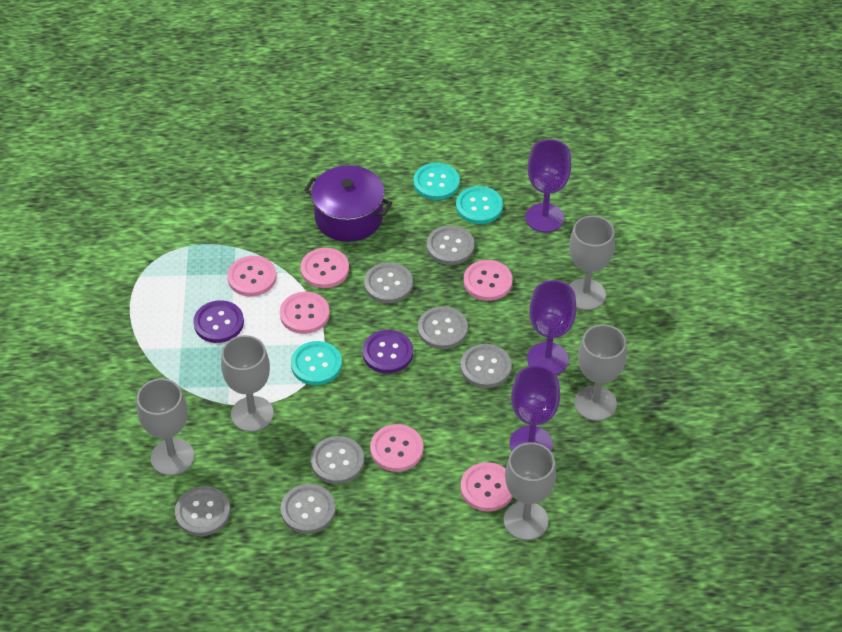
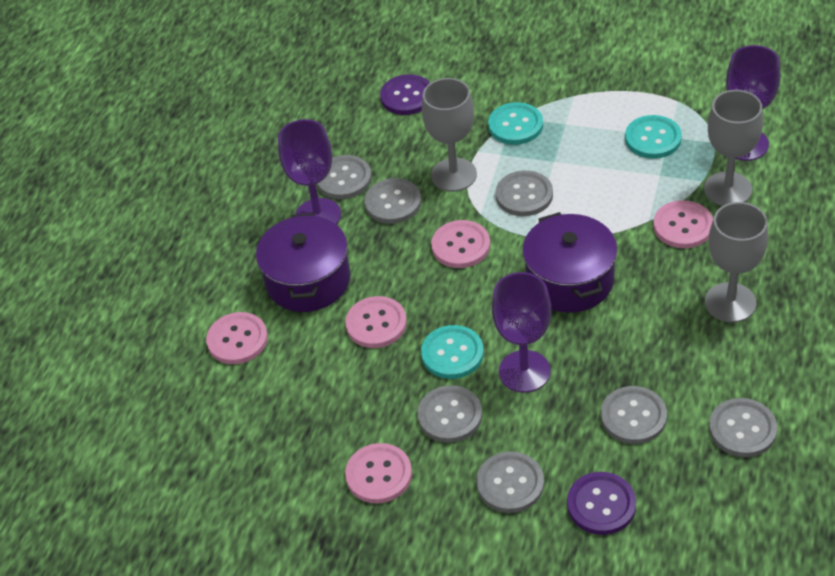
grey goblet: [137,378,194,476] [221,335,274,432] [504,442,556,540] [569,216,615,310] [574,324,627,421] = 5 -> [422,78,477,192] [704,90,763,206] [705,202,768,323] = 3
pink button: [227,256,276,296] [280,292,330,334] [301,248,349,288] [370,424,423,472] [461,462,513,511] [464,260,512,301] = 6 -> [206,312,268,364] [345,296,407,348] [345,443,412,504] [431,220,490,268] [653,200,713,249] = 5
purple pot: [304,165,392,242] = 1 -> [256,213,351,312] [522,212,617,313] = 2

